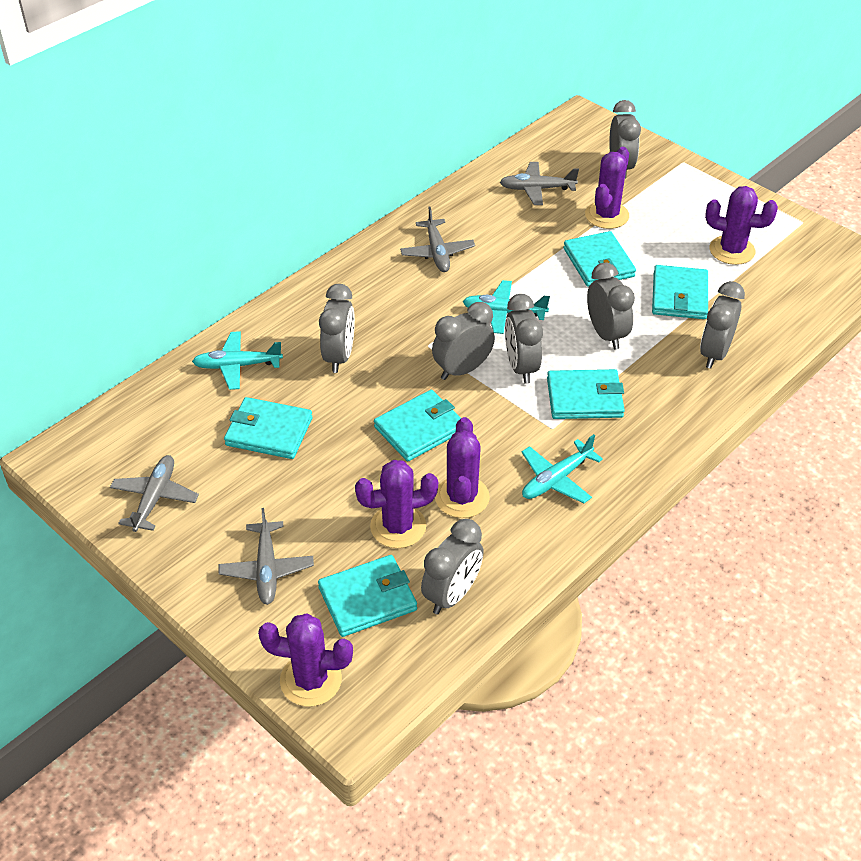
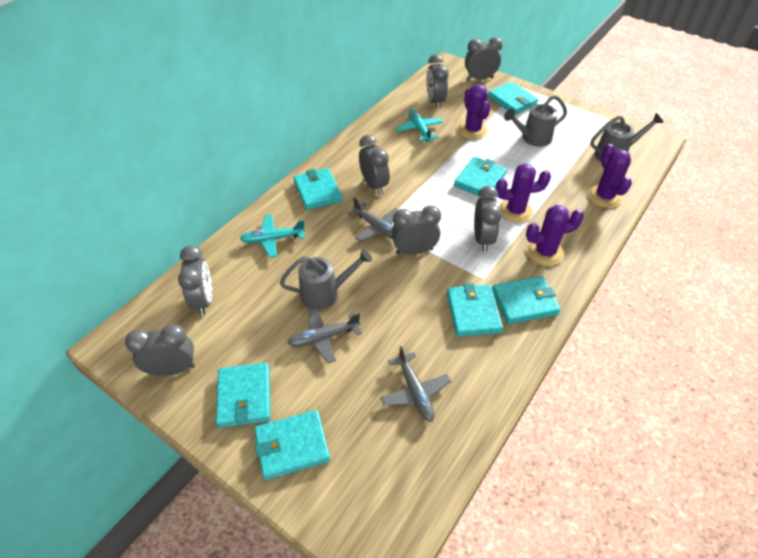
grey plane: [110,455,199,532] [219,508,314,605] [400,207,475,272] [500,162,579,205] = 4 -> [288,307,362,363] [348,197,398,241] [381,346,451,422] = 3
grey watering can: none = 0 -> [280,249,372,310] [504,95,567,147] [590,113,664,161] = 3
purple cactus: [258,613,353,706] [355,460,438,548] [435,417,490,518] [585,147,629,229] [705,186,778,265] = 5 -> [458,84,491,139] [496,163,551,223] [526,205,584,266] [588,144,632,208] = 4
turquoise plane: [192,331,283,390] [463,280,550,334] [522,434,603,503] = 3 -> [240,214,305,258] [396,109,443,142] = 2
turquoise wallet: [224,397,312,459] [318,555,417,637] [374,390,461,461] [547,369,625,419] [564,231,636,287] [652,265,708,319] = 6 -> [216,363,271,428] [254,410,330,480] [293,168,343,210] [447,283,503,337] [454,157,507,198] [488,82,538,115] [492,276,561,324] = 7

